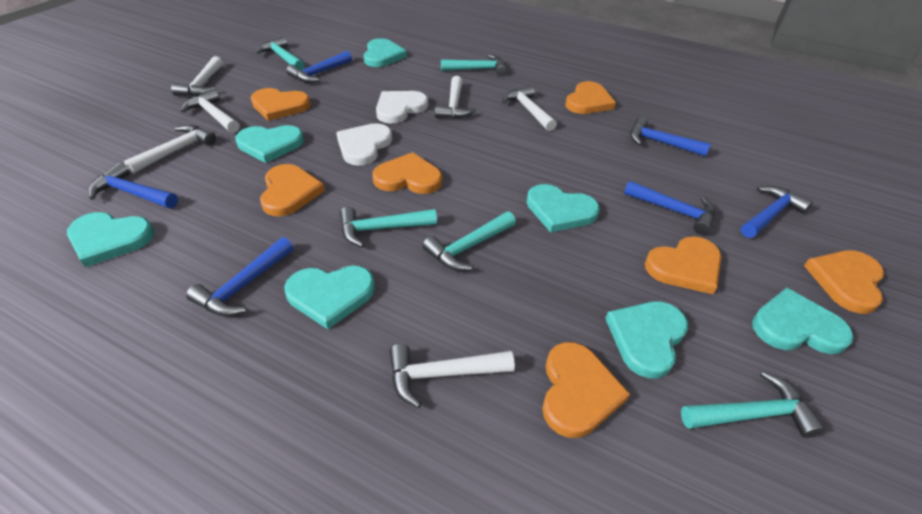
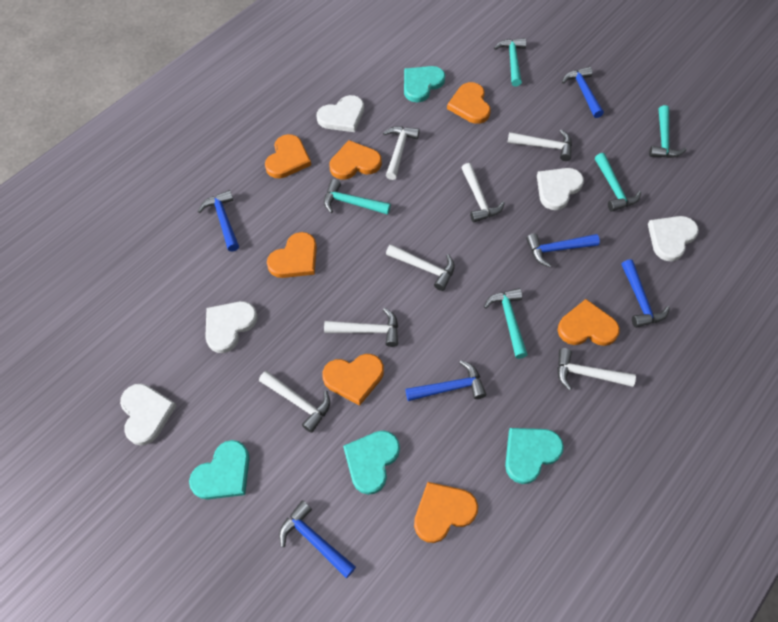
turquoise heart: [67,212,154,267] [236,125,304,163] [284,265,375,329] [363,38,407,67] [526,184,600,232] [605,301,688,378] [752,288,854,354] = 7 -> [189,440,250,500] [343,430,400,495] [404,66,445,102] [505,428,564,484] = 4
white hammer: [124,125,216,174] [171,56,223,96] [181,89,240,133] [389,344,515,408] [435,76,476,119] [502,85,557,131] = 6 -> [259,371,330,433] [324,308,398,347] [383,126,420,180] [386,244,455,291] [462,163,505,222] [507,129,572,161] [557,348,636,390] = 7
white heart: [336,123,392,166] [376,91,428,123] = 2 -> [120,384,177,445] [205,301,258,353] [317,95,364,132] [537,168,584,210] [648,216,699,261] = 5

